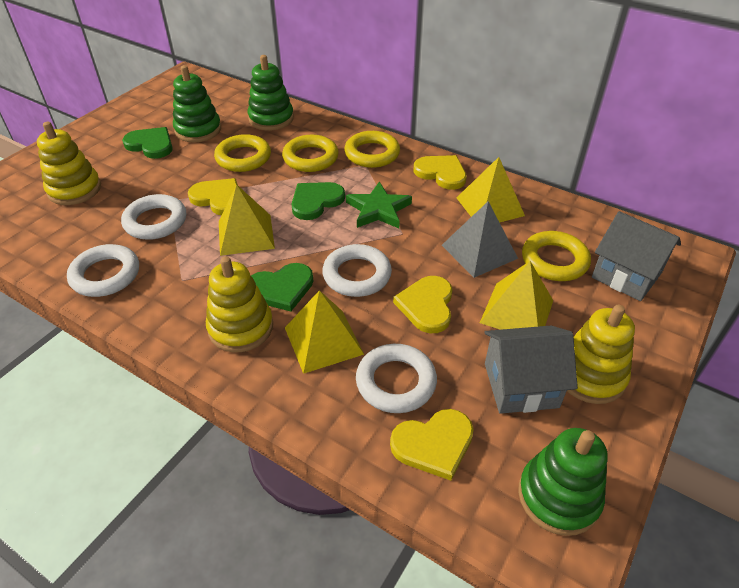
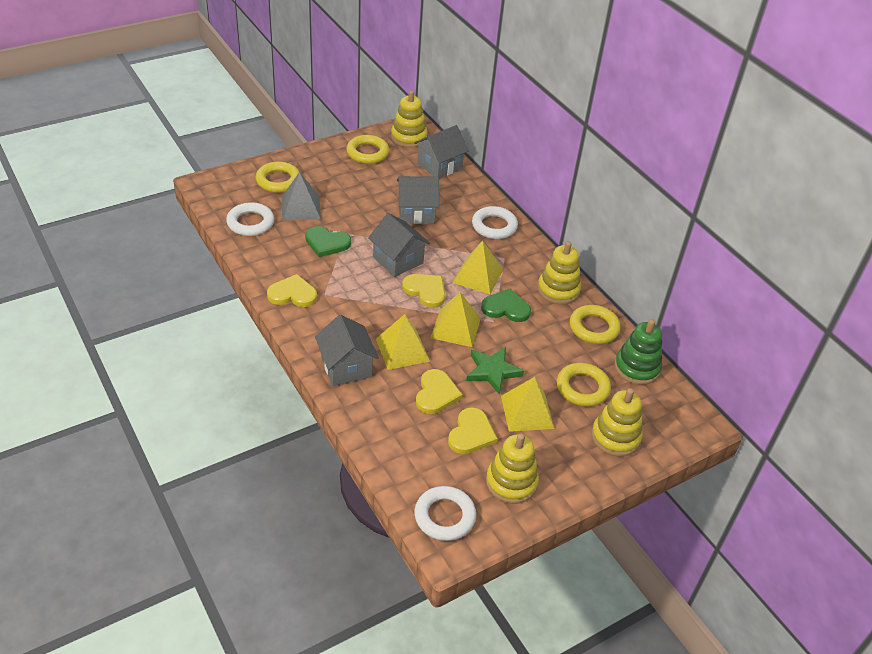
green heart: [122,127,173,159] [251,263,313,312] [291,182,345,220] = 3 -> [305,226,351,257] [481,289,531,322] = 2
green stacking toy: [173,65,221,142] [248,55,294,130] [518,428,608,536] = 3 -> [615,319,662,385] = 1
grey house: [484,326,578,414] [592,211,681,301] = 2 -> [315,315,379,386] [368,213,430,277] [397,176,439,224] [414,125,469,179] = 4
white ring: [67,244,139,297] [121,194,186,240] [322,244,392,297] [356,344,437,413] = 4 -> [226,202,274,236] [415,486,476,541] [472,206,518,239] = 3
yellow stacking toy: [37,122,101,205] [206,256,273,352] [567,305,635,404] = 3 -> [391,90,428,148] [486,433,539,504] [537,241,581,304] [591,388,643,457] = 4

